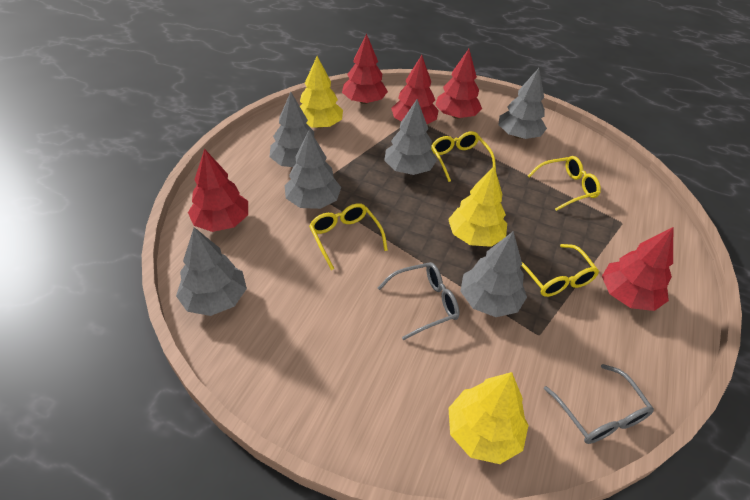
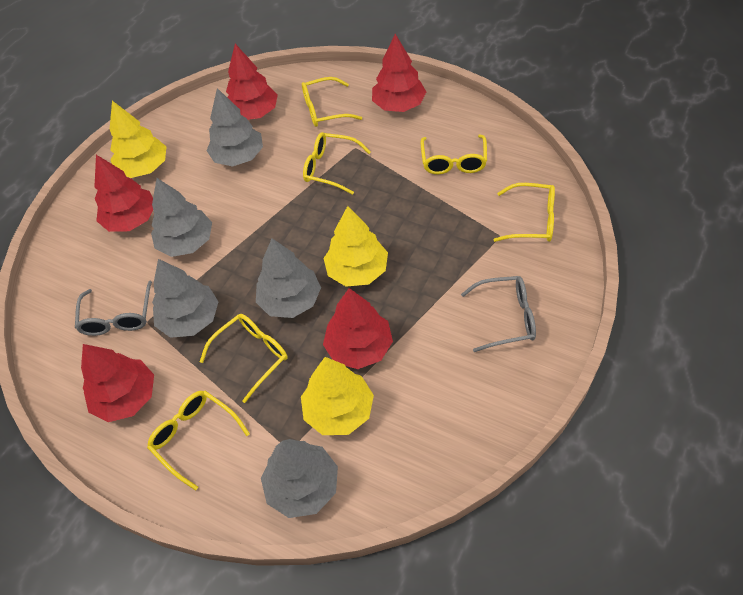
grey tree: [176,227,247,316] [270,92,318,167] [285,130,341,209] [384,99,437,175] [460,231,527,317] [498,68,547,139] = 6 -> [151,178,212,257] [152,259,219,338] [207,88,263,167] [256,238,321,318] [261,439,338,518] = 5
yellow glasses: [309,203,388,270] [431,131,496,182] [521,244,599,297] [528,156,601,211] = 4 -> [147,390,250,491] [200,314,288,403] [302,77,362,127] [303,132,371,195] [421,135,487,174] [494,183,555,242] = 6

